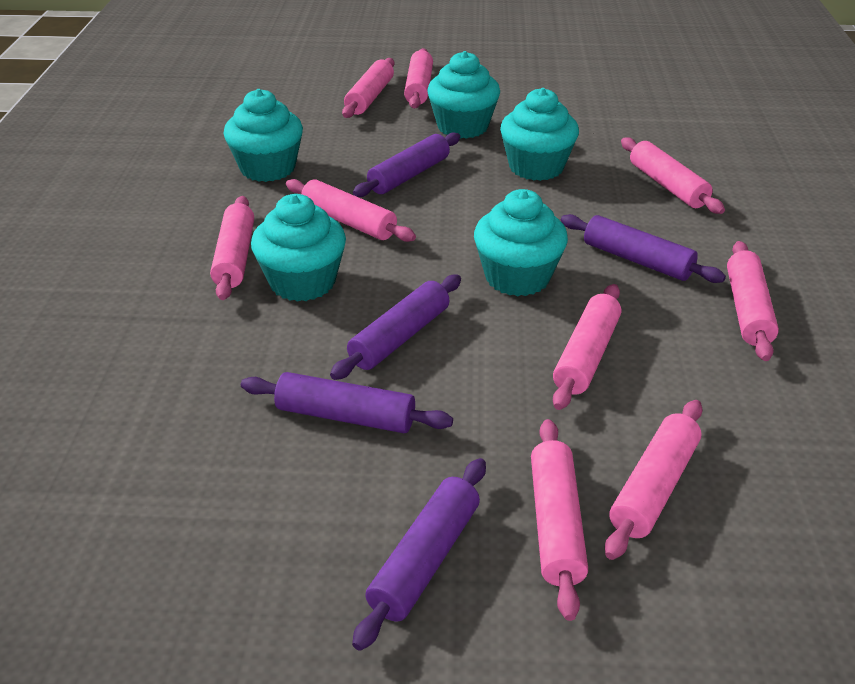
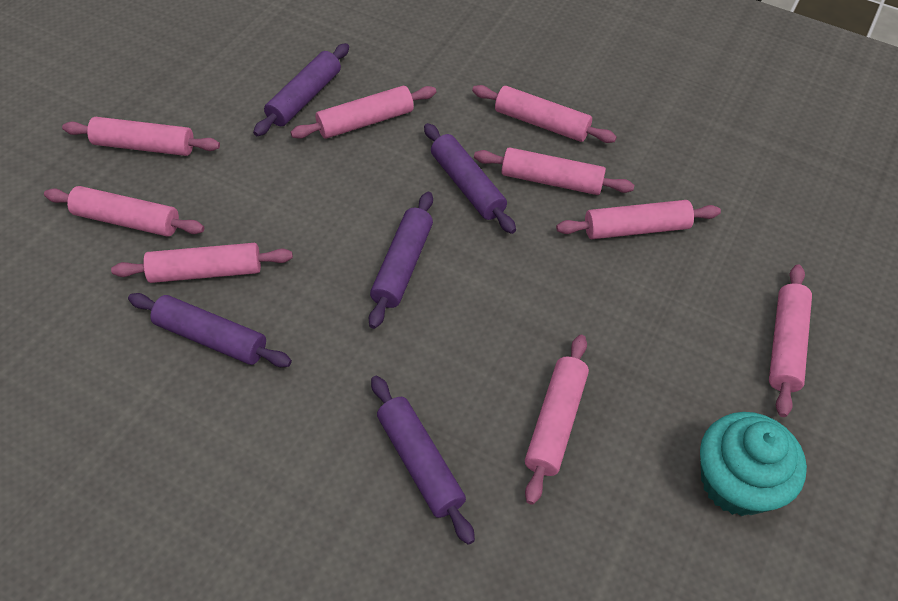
turquoise cupcake: [224,89,303,182] [251,194,346,302] [427,51,500,139] [474,189,568,296] [500,88,579,181] = 5 -> [700,412,807,516] = 1

